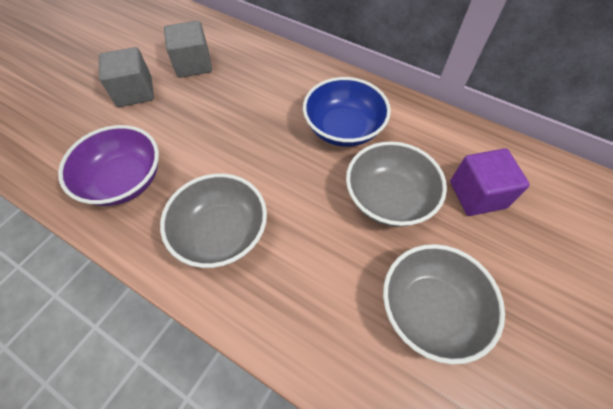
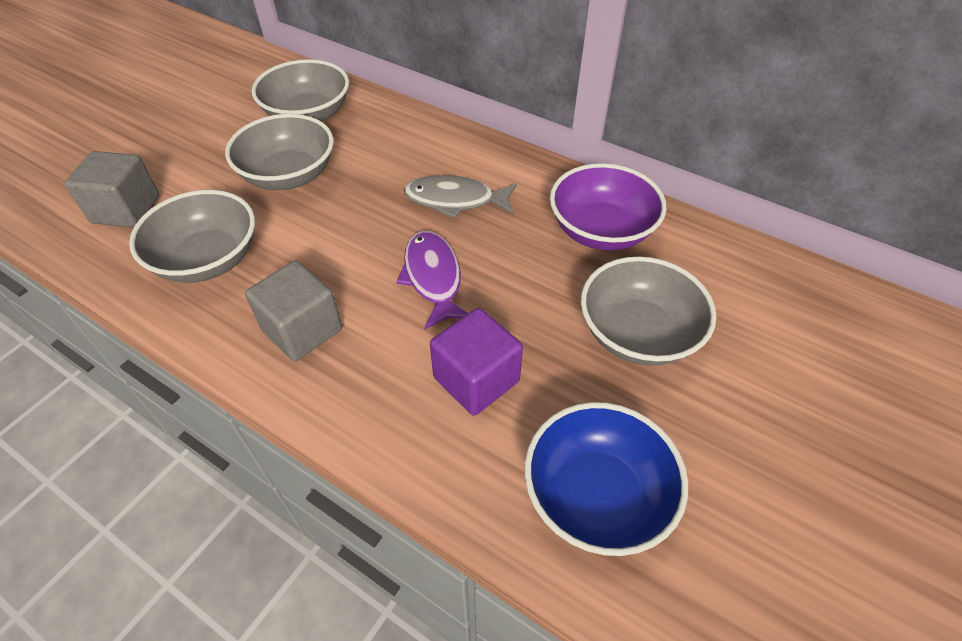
grey bowl: [160,174,267,268] [346,141,447,227] [383,244,505,365] = 3 -> [129,190,255,283] [225,114,334,190] [252,59,349,122] [581,257,716,366] = 4
grey fish: none = 0 -> [404,175,517,219] = 1
purple fish: none = 0 -> [396,231,468,329] = 1

